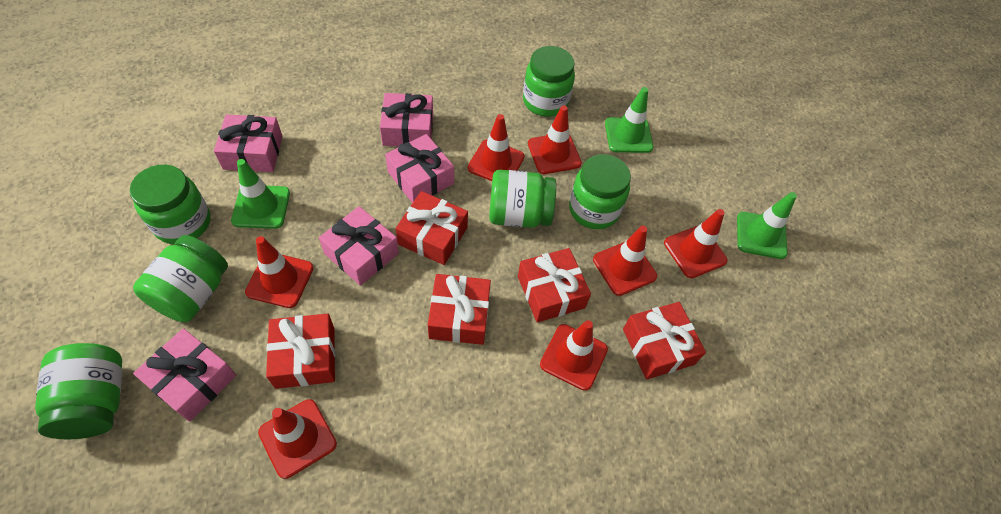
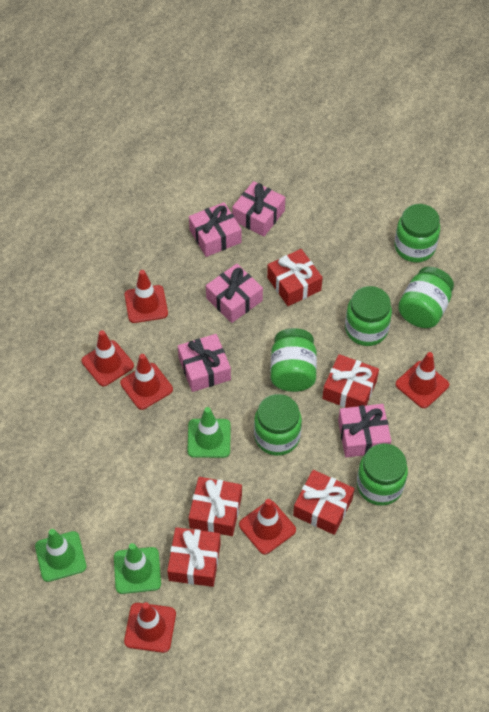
red traffic cone: [245,236,313,308] [258,399,337,479] [468,114,524,181] [528,105,582,174] [540,320,608,391] [593,226,657,296] [664,209,728,278] = 7 -> [82,330,134,386] [120,354,173,410] [124,602,176,653] [125,270,168,323] [239,499,296,554] [395,352,449,408] = 6

